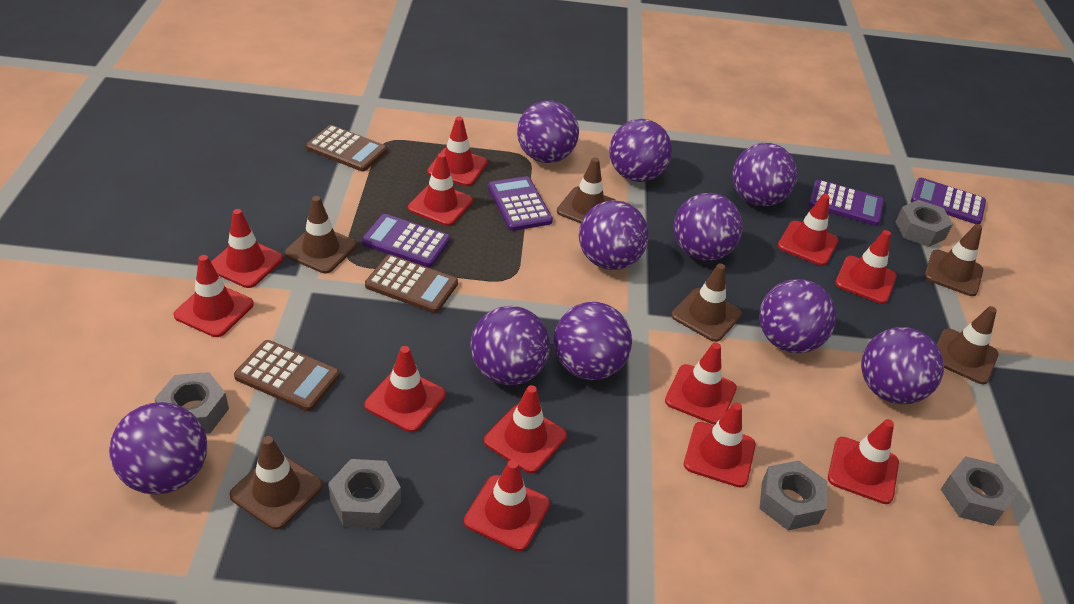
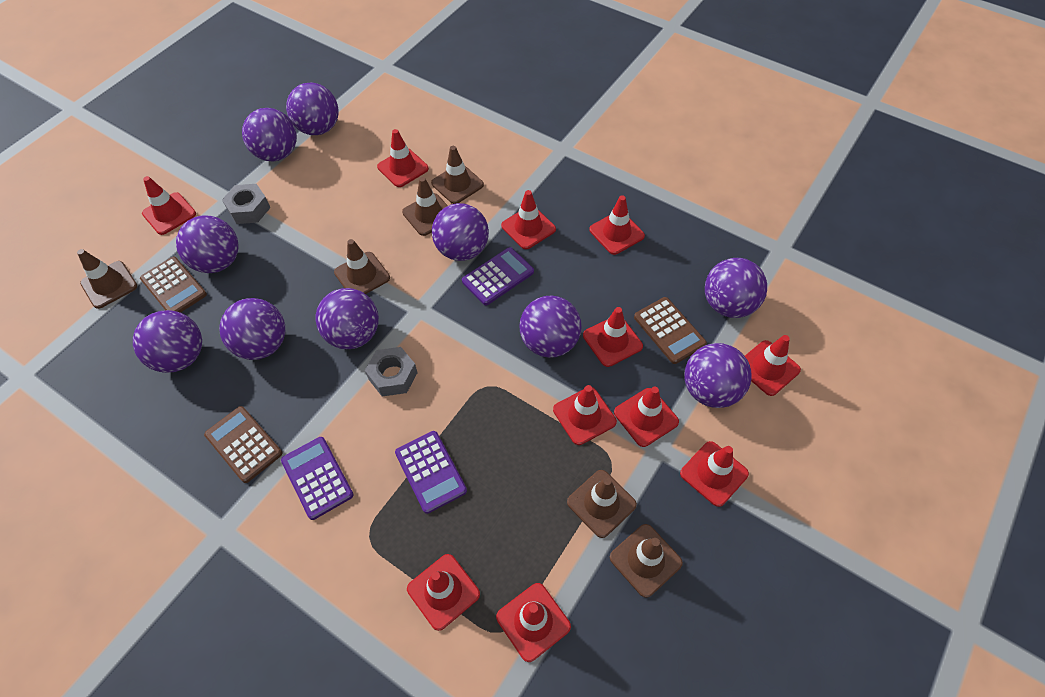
grey nut: [154,372,229,434] [328,459,401,529] [759,460,827,530] [896,200,953,247] [941,456,1019,526] = 5 -> [222,184,271,224] [365,347,418,397] = 2
purple calculator: [361,214,450,267] [488,176,553,231] [809,180,884,226] [911,178,986,224] = 4 -> [281,437,354,520] [395,431,467,514] [462,247,534,305] = 3
red traffic cone: [173,255,254,337] [211,209,283,288] [364,346,446,432] [408,153,473,226] [427,117,487,186] [464,460,550,551] [484,385,567,473] [665,342,737,425] [684,403,756,488] [778,194,838,266] [828,419,899,504] [835,230,897,304] = 12 -> [142,176,196,235] [377,129,429,187] [407,554,480,631] [496,583,571,662] [501,190,556,249] [553,385,617,445] [583,307,643,367] [589,195,645,255] [614,386,679,447] [680,441,749,507] [745,335,801,396] = 11

